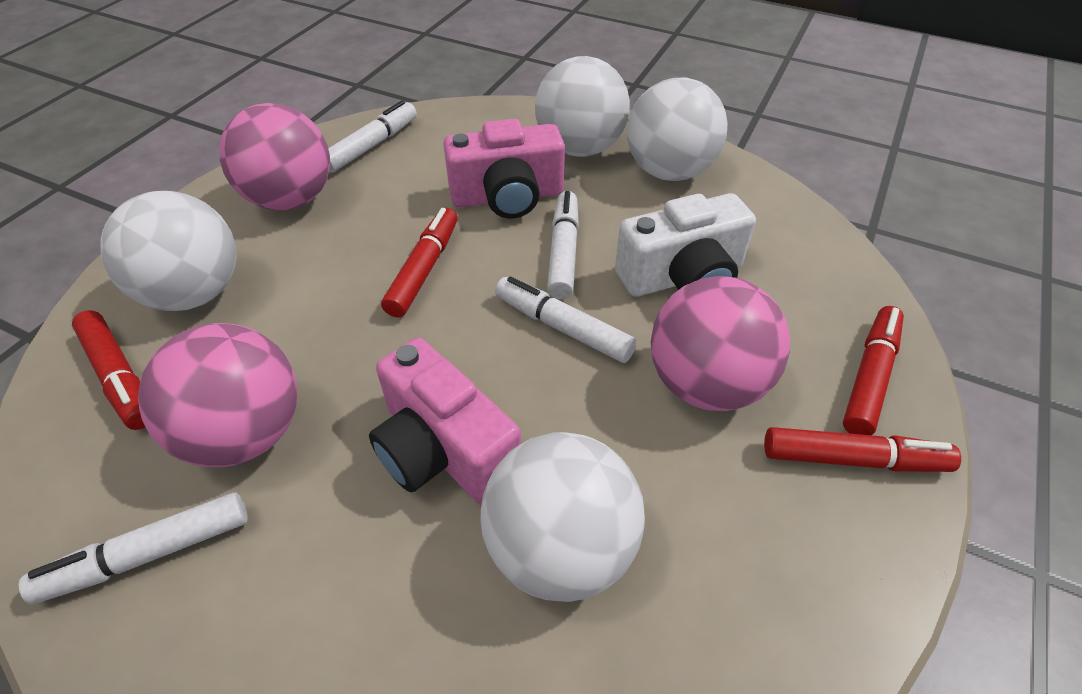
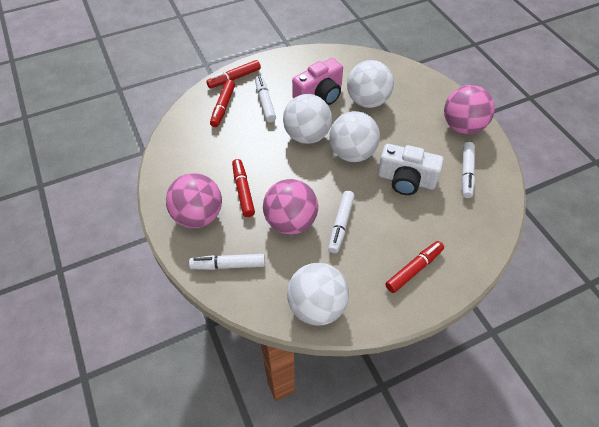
pink camera: [369,338,521,505] [443,119,565,218] = 2 -> [292,58,343,105] = 1

